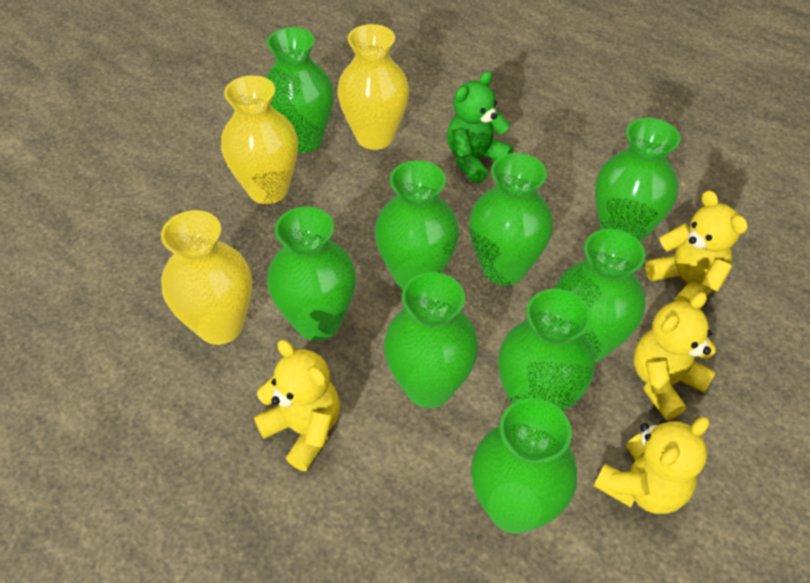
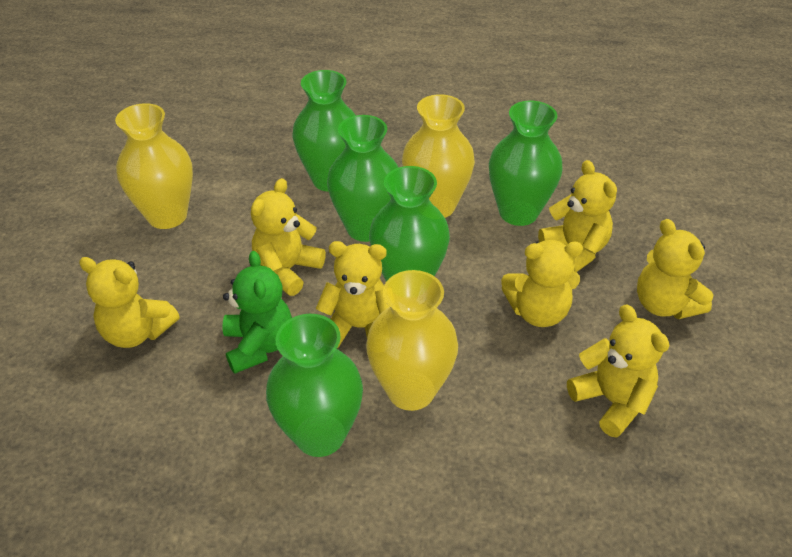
green vase: [265,27,334,153] [267,207,356,341] [375,160,459,289] [384,272,478,408] [469,153,553,286] [471,398,577,534] [498,289,595,412] [555,229,646,363] [595,118,680,243] = 9 -> [266,314,363,457] [292,70,356,192] [327,115,399,242] [369,166,450,281] [489,101,562,226] = 5
yellow teddy bear: [254,340,340,471] [594,417,710,514] [634,292,716,420] [645,190,748,303] = 4 -> [79,257,180,348] [251,178,326,296] [316,241,389,348] [501,240,583,327] [538,160,617,272] [567,304,670,438] [637,219,713,319] = 7

